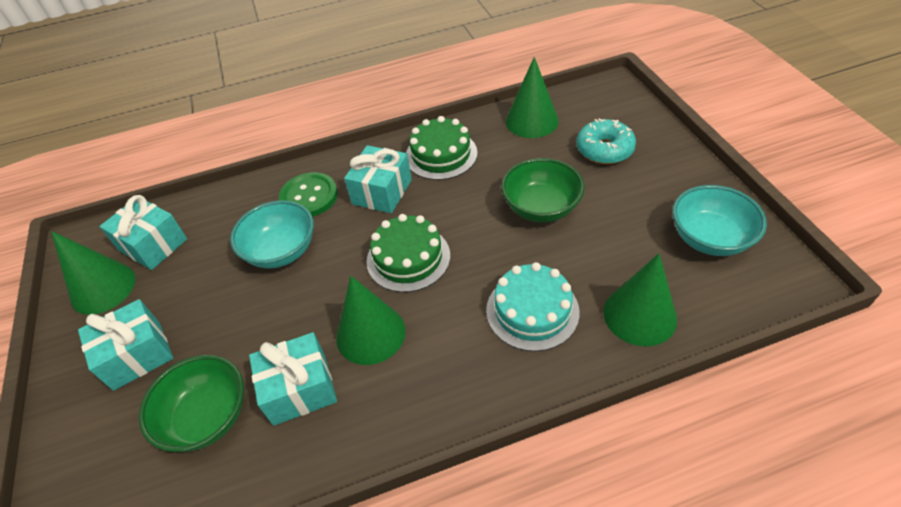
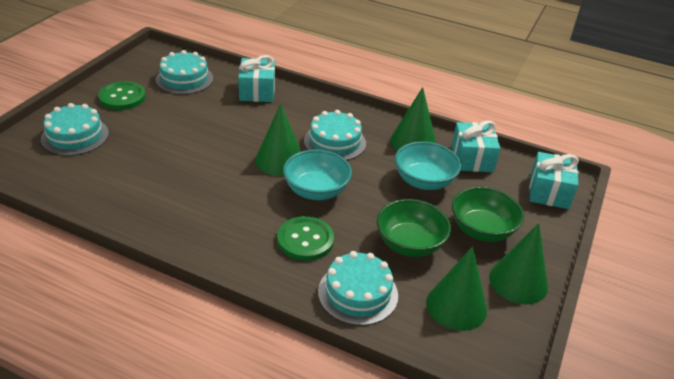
green button: [279,172,338,217] = 1 -> [98,81,146,110] [277,216,334,261] = 2
green cake: [367,214,450,292] [406,116,477,180] = 2 -> none = 0
turquoise cake: [486,262,580,352] = 1 -> [41,103,109,156] [156,50,213,94] [304,110,366,161] [318,251,398,326] = 4
turquoise donut: [577,119,636,164] = 1 -> none = 0
turquoise gift: [78,299,173,391] [99,195,187,270] [249,332,337,426] [344,145,412,213] = 4 -> [238,55,275,102] [452,120,501,172] [529,152,579,209] = 3

